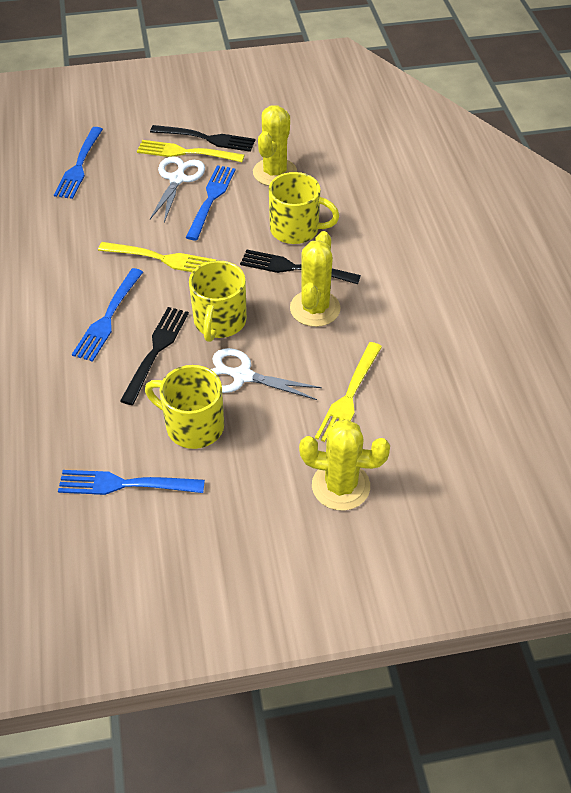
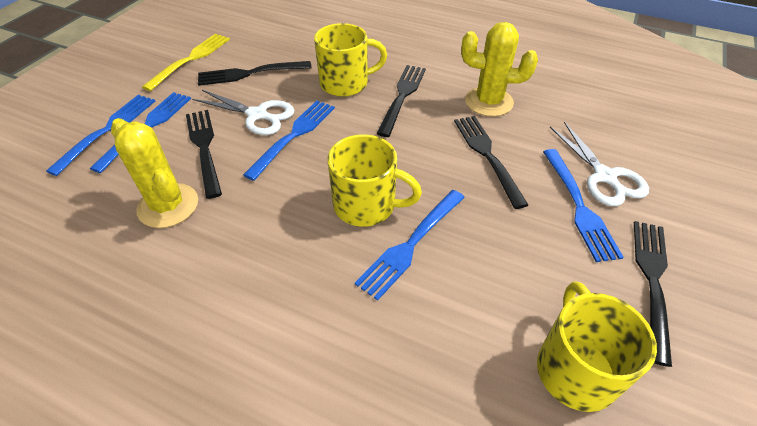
black fork: [120,307,189,405] [150,125,256,152] [240,250,361,284] = 3 -> [186,110,222,199] [198,61,312,86] [376,65,426,137] [454,116,528,209] [634,221,672,367] = 5
blue fork: [54,127,103,199] [58,470,205,495] [72,268,143,362] [186,165,235,240] = 4 -> [46,95,155,176] [90,92,191,173] [243,100,335,181] [355,190,465,301] [543,149,624,262] = 5
yellow cactus: [253,105,297,186] [290,231,340,327] [299,419,390,511] = 3 -> [111,118,198,228] [461,22,538,117] = 2
yellow fork: [98,242,216,272] [137,140,245,162] [315,342,382,442] = 3 -> [142,34,230,91] = 1

